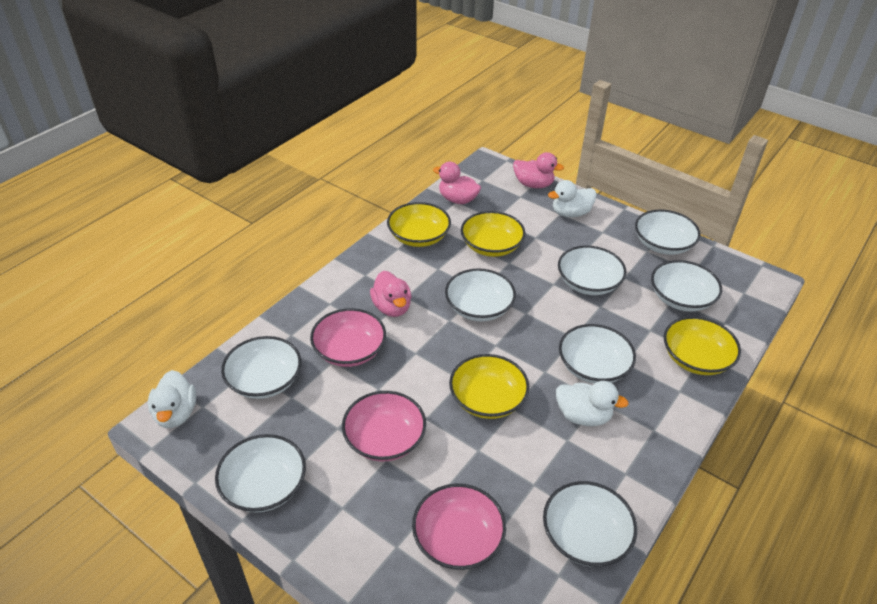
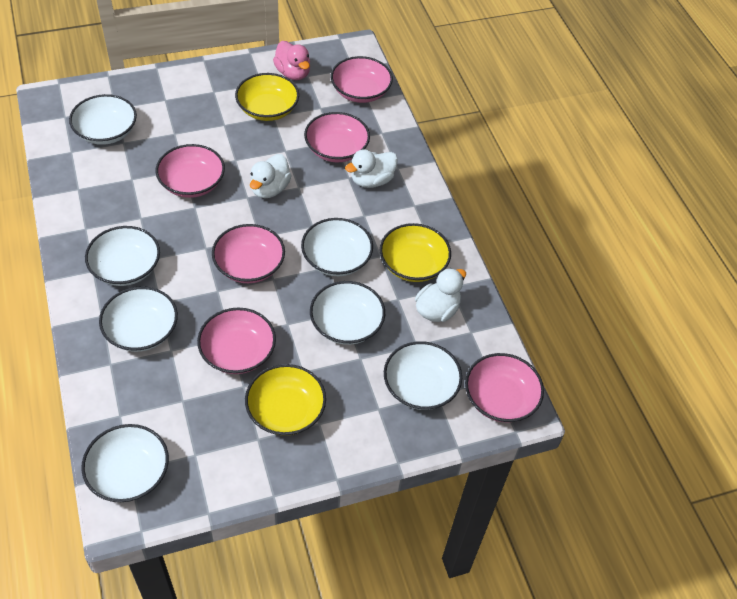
pink bowl: [310,308,386,367] [342,391,426,461] [412,484,506,570] = 3 -> [156,144,225,198] [197,307,276,374] [212,224,285,283] [304,112,370,162] [331,56,393,103] [465,353,544,422] = 6
pink duck: [370,271,411,317] [433,162,481,204] [513,152,564,188] = 3 -> [273,41,310,80] = 1
white bowl: [215,434,306,512] [221,336,301,399] [445,268,516,321] [543,481,637,567] [558,246,626,295] [559,324,636,384] [635,210,701,255] [651,260,722,312] = 8 -> [69,94,137,145] [81,424,169,502] [85,226,160,286] [99,286,178,352] [301,218,373,276] [310,281,385,345] [384,341,462,410] = 7
yellow bowl: [387,202,451,247] [449,354,529,419] [461,211,525,257] [664,316,741,375] = 4 -> [235,73,299,121] [245,364,326,436] [380,223,451,282] = 3

